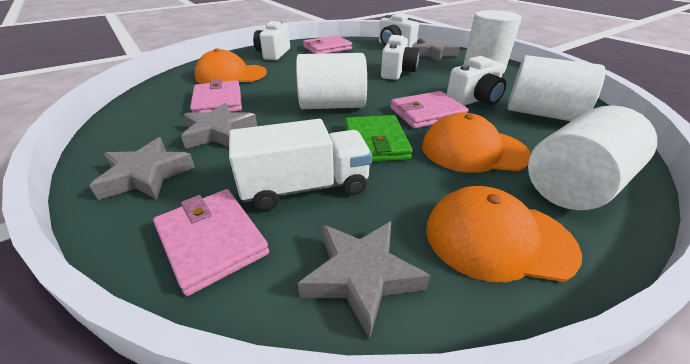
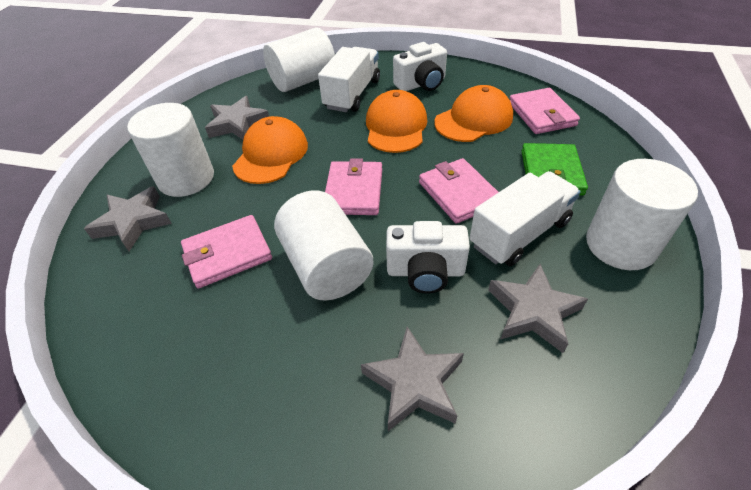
white camera: [253,21,290,60] [379,14,419,48] [381,35,419,80] [447,56,506,106] = 4 -> [386,221,470,294] [393,42,447,91] = 2
white truck: [229,119,372,211] = 1 -> [318,47,380,112] [470,171,581,266] = 2

